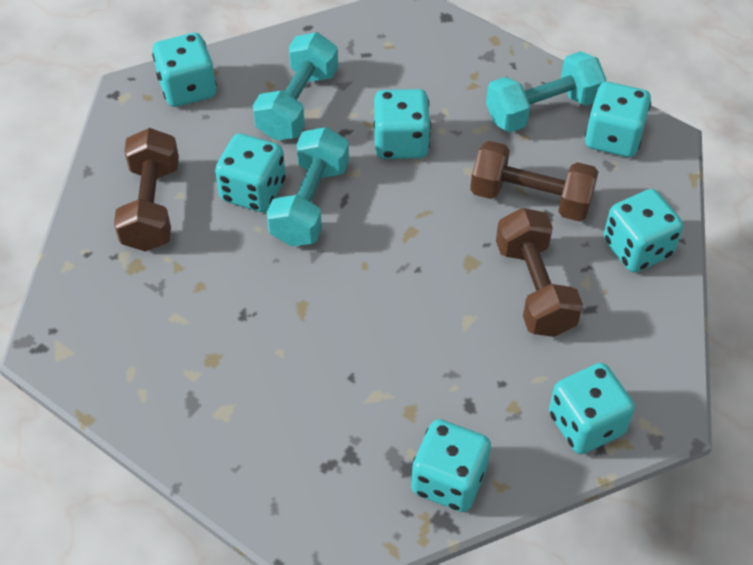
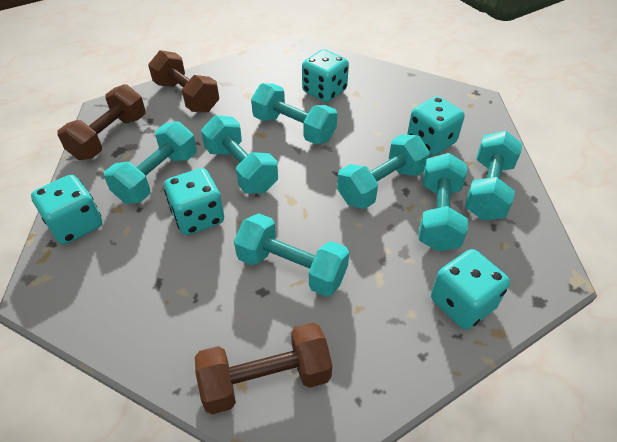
turquoise dice: [152,33,217,107] [215,133,285,212] [374,89,431,159] [411,419,491,512] [549,363,635,454] [585,82,651,157] [603,189,683,272] = 7 -> [31,175,102,244] [164,168,224,235] [302,49,349,102] [407,96,465,155] [431,249,510,329] = 5
turquoise dumbbell: [253,32,338,140] [267,127,349,246] [486,51,606,132] = 3 -> [104,121,197,203] [201,115,278,193] [234,213,349,297] [251,83,337,145] [337,134,430,209] [418,153,468,252] [465,131,522,220] = 7

